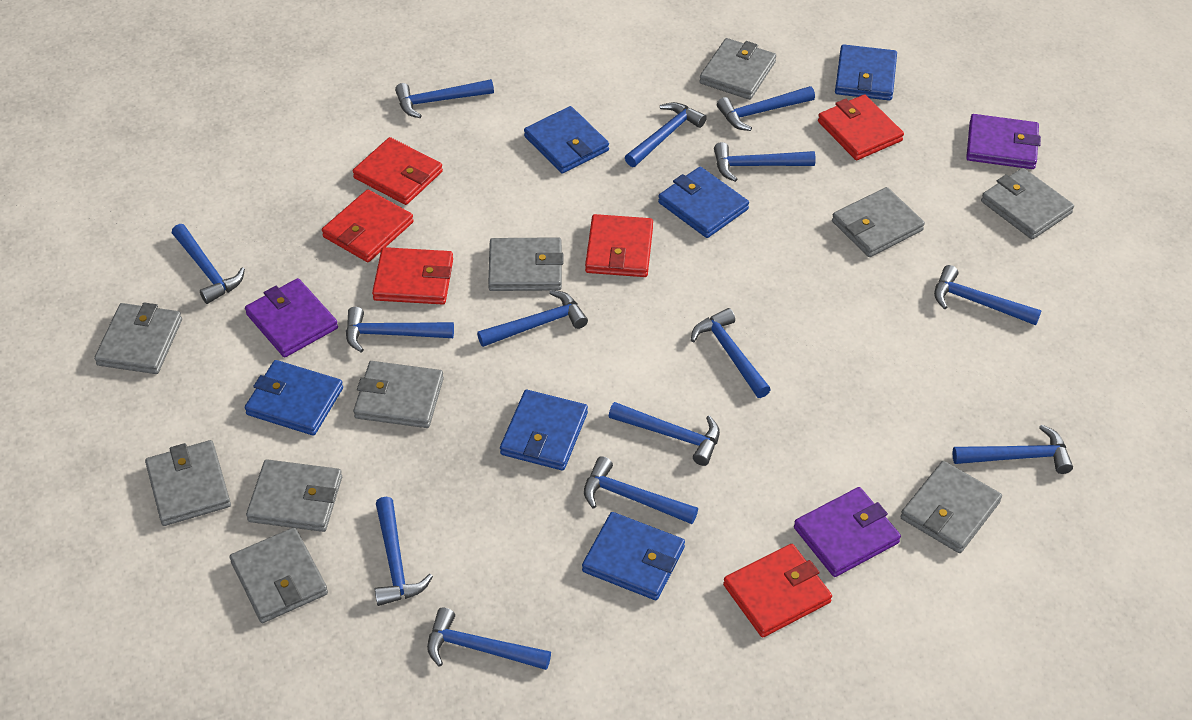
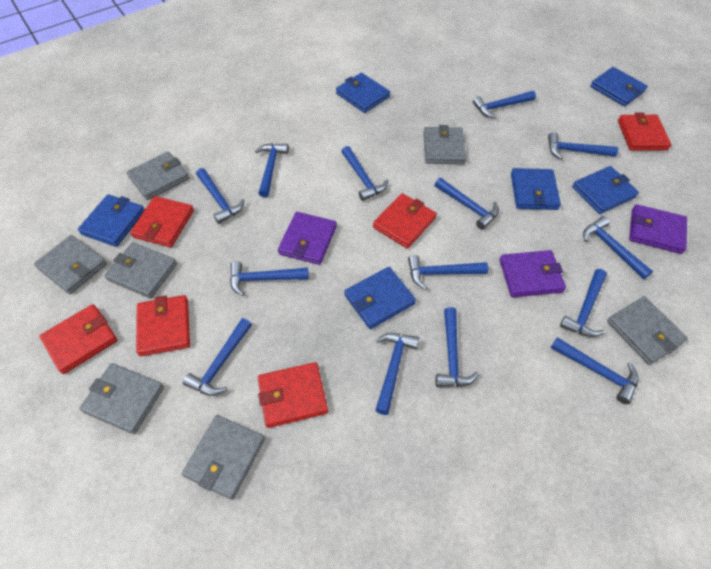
grey wallet: [94,302,182,374] [145,440,231,526] [230,527,328,623] [246,459,342,532] [353,361,444,428] [488,237,564,291] [699,38,776,100] [832,187,925,257] [900,461,1002,553] [981,168,1074,239] = 10 -> [34,235,107,294] [79,363,164,434] [104,242,177,298] [127,151,189,200] [182,415,265,500] [423,125,466,164] [607,296,688,365] = 7

